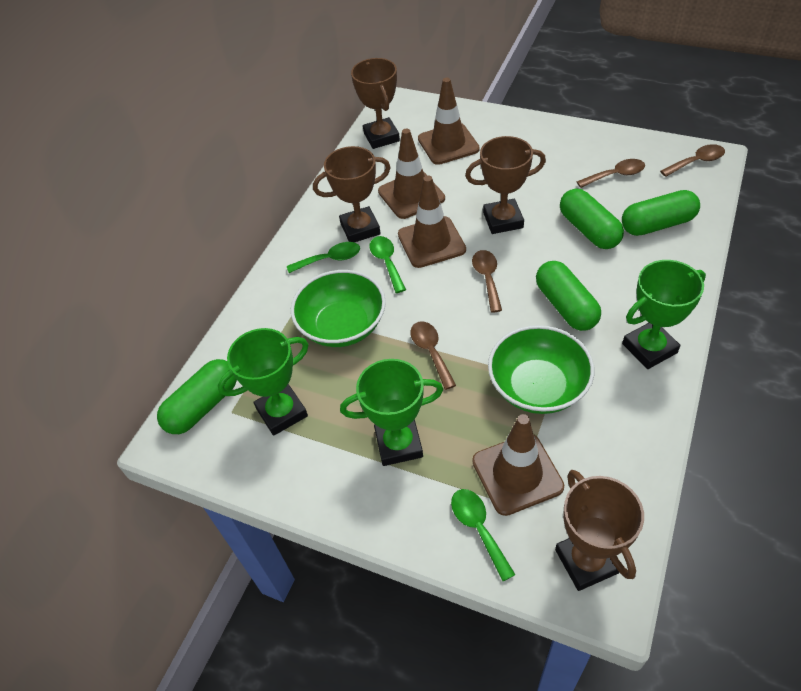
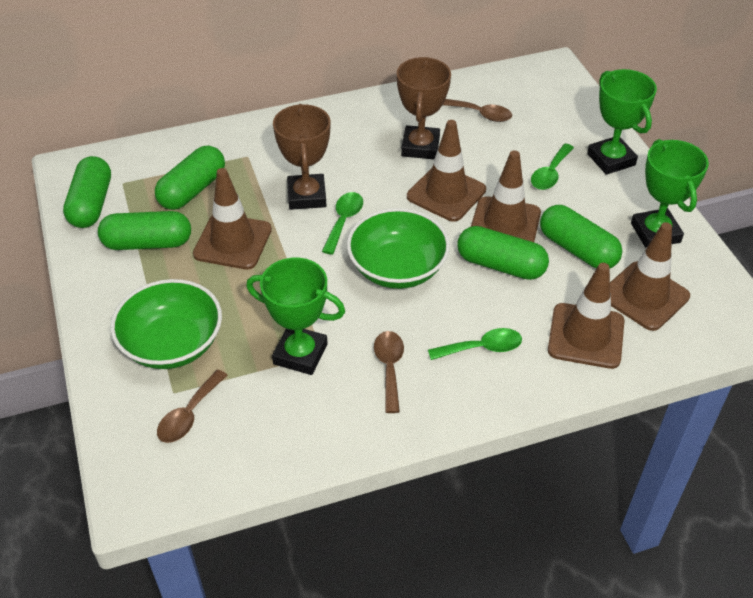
brown spoon: [410,321,456,390] [472,250,502,312] [577,159,645,188] [660,144,725,177] = 4 -> [157,369,228,443] [374,331,404,413] [443,99,512,122] = 3
brown traffic cone: [378,129,445,219] [398,176,466,268] [418,78,480,165] [472,414,564,516] = 4 -> [193,168,272,270] [407,120,486,222] [471,150,541,242] [548,263,624,369] [610,222,690,331] = 5
brown trophy: [313,146,391,242] [351,58,400,149] [465,136,546,234] [555,470,644,591] = 4 -> [273,104,330,210] [397,57,451,159] = 2
green capsule: [157,359,237,434] [536,261,601,331] [560,189,624,249] [622,190,700,236] = 4 -> [63,156,111,228] [98,211,191,250] [155,146,225,210] [457,226,549,280] [540,205,622,269] = 5

